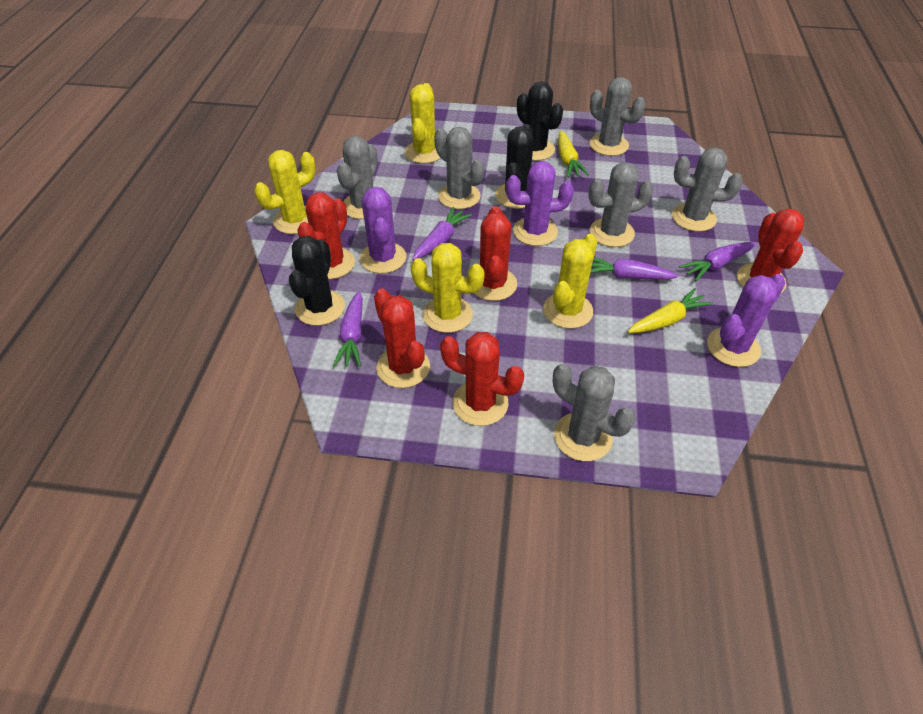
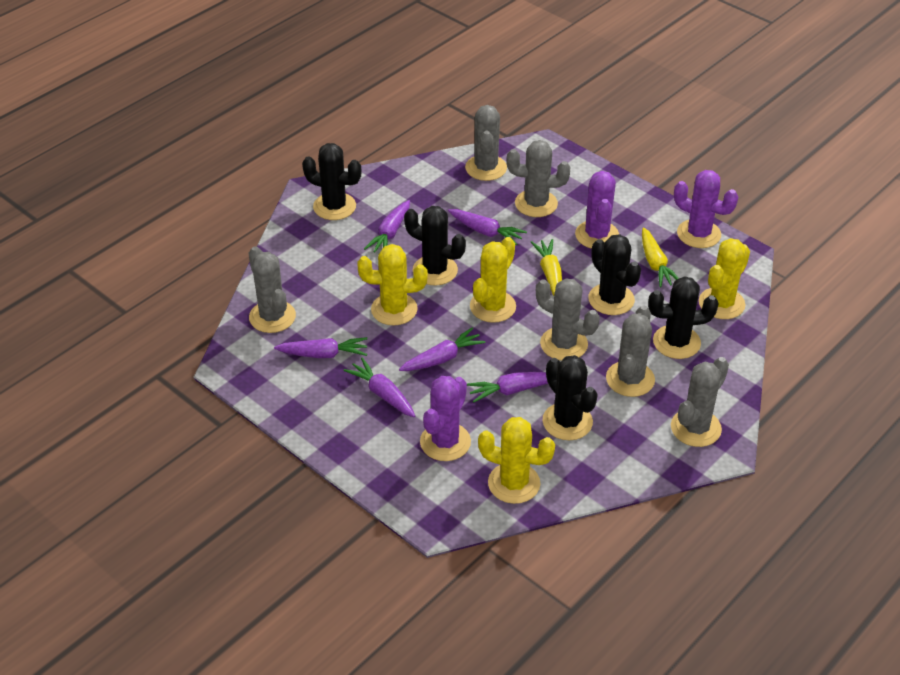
black cactus: [289,236,345,326] [495,124,534,209] [517,82,563,161] = 3 -> [302,143,362,220] [404,206,466,286] [542,355,598,440] [588,234,641,315] [648,276,719,359] = 5
purple carrot: [333,291,363,367] [412,207,472,260] [590,258,678,280] [679,242,756,281] = 4 -> [274,337,367,358] [343,358,415,417] [364,200,410,253] [399,327,486,371] [448,209,527,245] [467,372,548,402] = 6
red cactus: [297,192,355,279] [374,289,430,388] [440,332,524,426] [474,206,517,301] [737,208,804,293] = 5 -> none = 0

